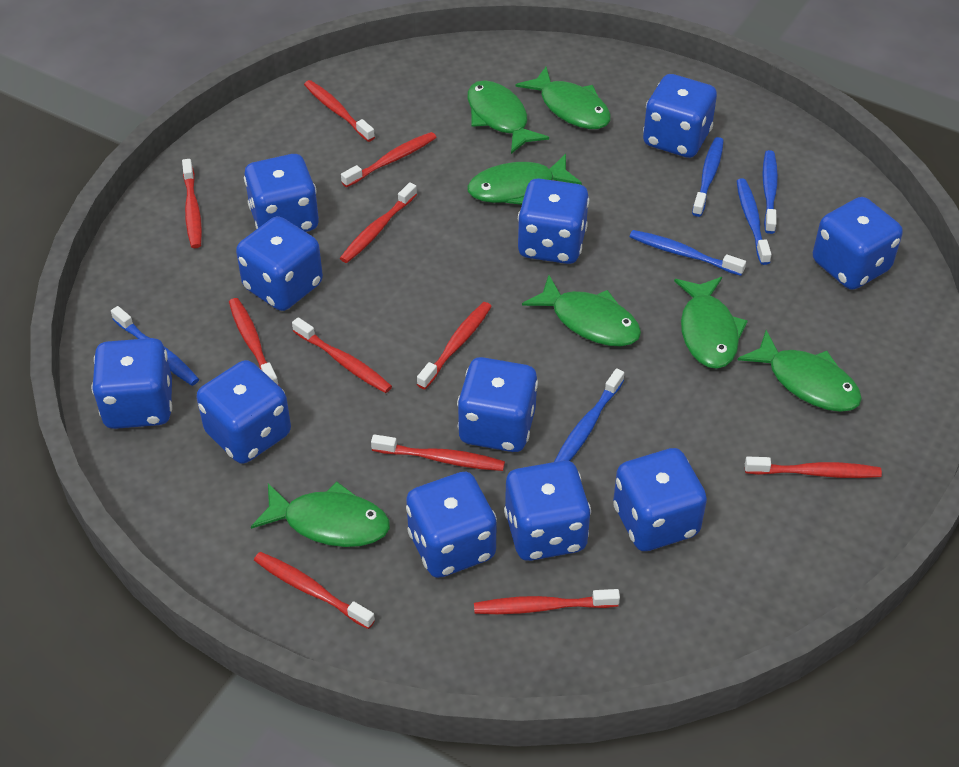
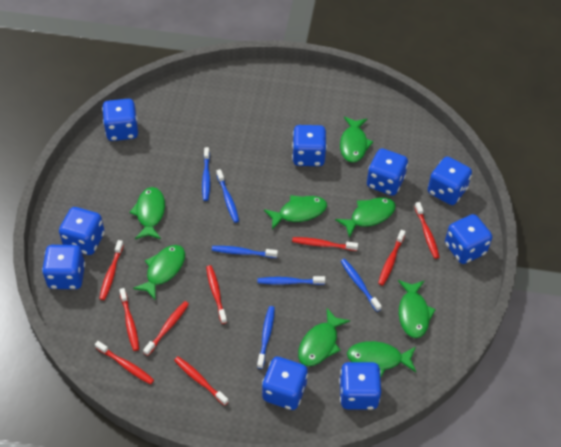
blue dice: [91,338,172,429] [197,360,291,464] [236,216,323,311] [244,154,319,232] [406,472,497,578] [457,357,538,452] [504,461,591,561] [518,178,589,264] [613,448,707,551] [643,74,717,158] [813,197,903,290] = 11 -> [42,245,85,289] [59,207,105,255] [102,99,138,141] [262,357,308,410] [292,125,327,166] [339,362,381,410] [367,148,408,196] [428,157,472,205] [445,214,492,264] = 9
green fish: [251,482,390,547] [467,80,549,154] [467,154,582,205] [516,67,611,129] [522,275,641,347] [674,277,748,369] [738,330,862,412] = 7 -> [129,187,165,239] [133,245,185,300] [264,195,327,230] [298,308,350,366] [335,197,396,238] [340,117,373,163] [347,341,416,378] [398,280,436,338] = 8
red toothbrush: [182,159,202,248] [229,298,279,386] [254,552,375,629] [292,317,392,393] [304,80,375,142] [340,182,417,263] [341,132,437,187] [371,434,505,471] [417,302,492,389] [474,589,620,614] [745,457,882,478] = 11 -> [95,341,154,384] [99,240,124,300] [119,288,139,351] [143,301,189,356] [174,357,229,406] [206,265,227,324] [292,237,358,251] [378,230,406,286] [415,202,439,259] = 9

